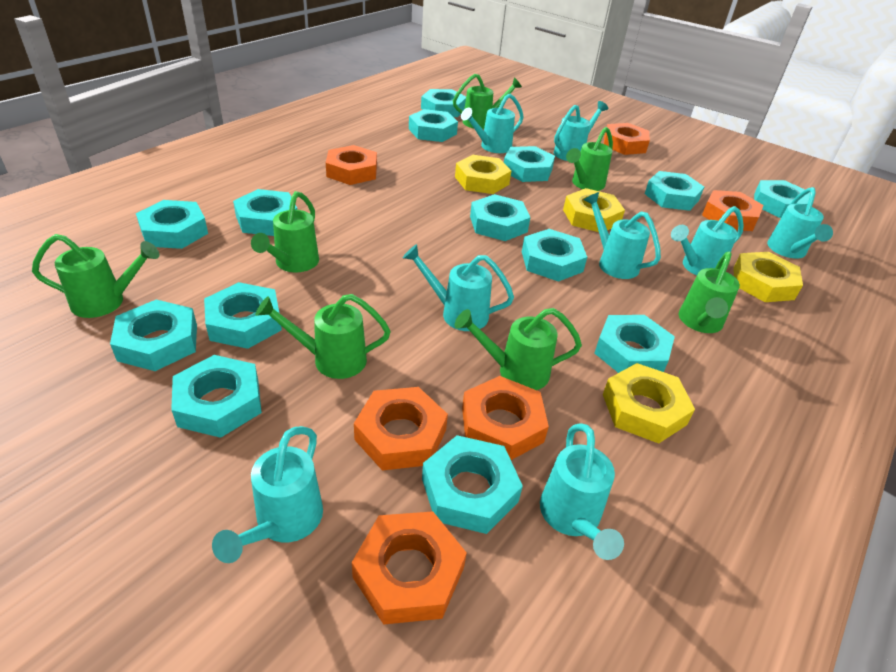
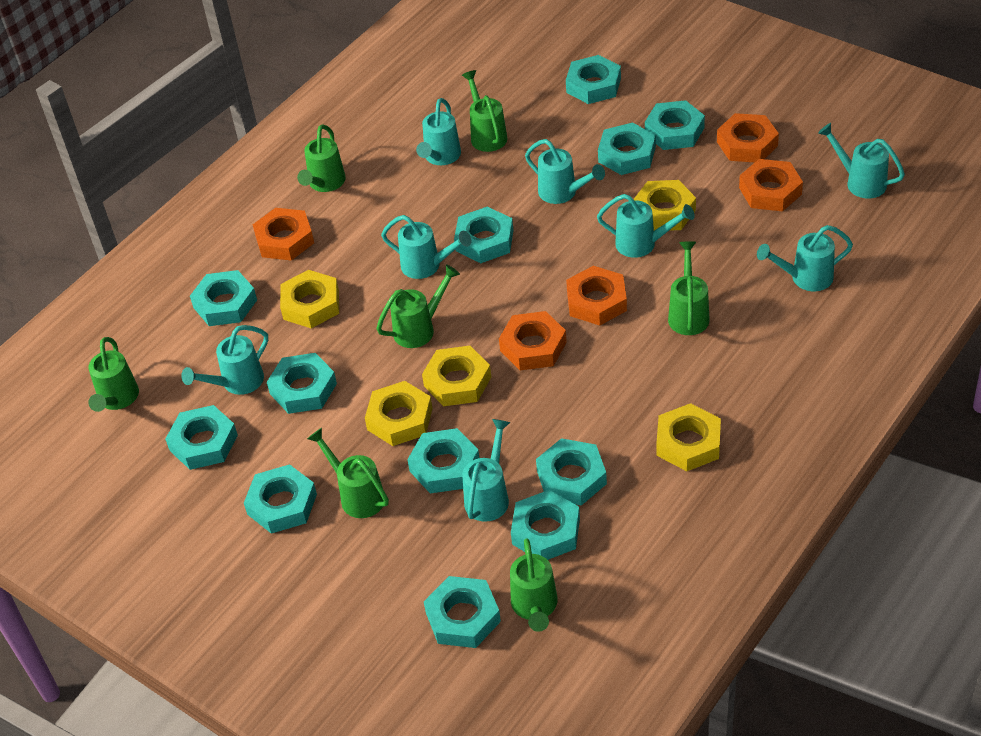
orange nut: [326,145,377,185] [352,511,467,625] [354,387,448,471] [462,376,549,460] [604,123,650,155] [702,190,764,231] = 6 -> [253,208,314,261] [499,311,567,370] [566,266,627,326] [717,113,779,162] [739,159,803,212] = 5
turquoise nut: [110,299,197,371] [136,200,208,249] [171,355,262,438] [204,282,282,349] [233,189,297,236] [409,109,458,142] [421,89,466,117] [422,435,523,534] [470,194,531,241] [504,146,555,182] [522,229,587,282] [594,315,675,373] [645,171,704,211] [754,180,810,218] = 14 -> [165,405,238,470] [190,270,257,326] [244,464,317,534] [267,353,337,414] [407,428,479,493] [424,576,501,648] [454,207,514,263] [511,490,580,560] [536,438,607,506] [566,55,621,104] [598,122,656,175] [645,100,705,150] = 12
yellow nut: [455,155,511,194] [563,188,625,232] [603,363,695,443] [734,252,803,302] = 4 -> [280,270,339,328] [365,381,433,446] [422,346,491,406] [634,180,696,231] [656,403,721,471] = 5

